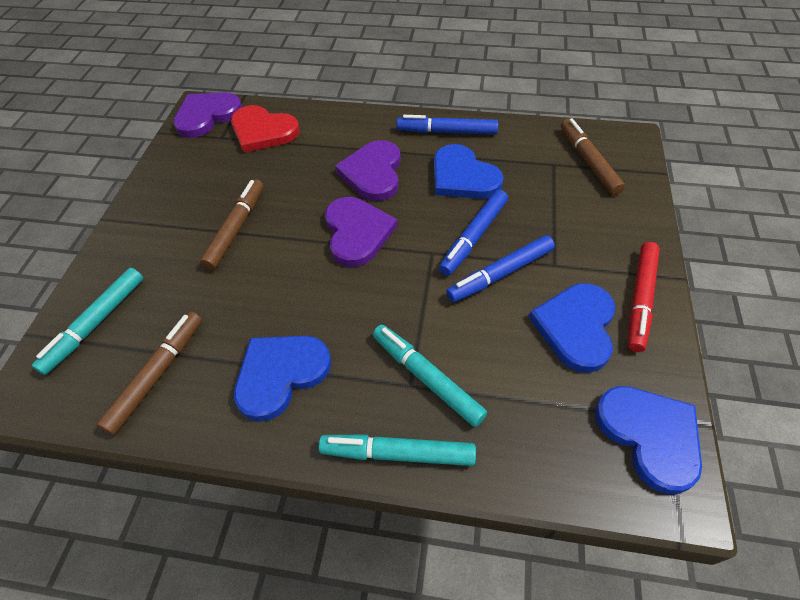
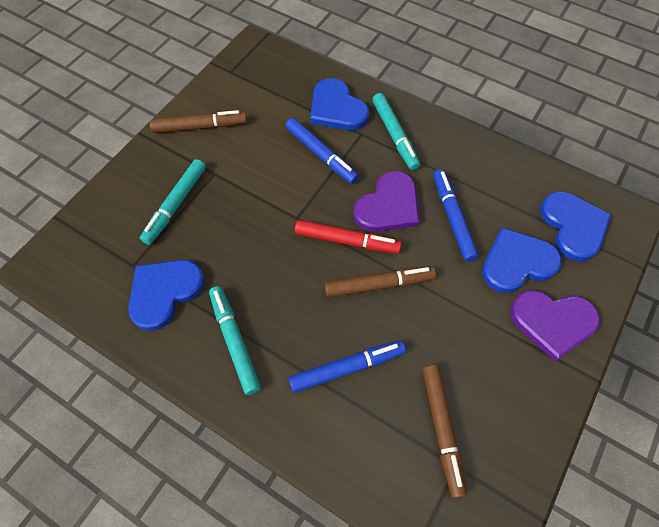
purple heart: [173,92,242,138] [325,197,397,267] [335,140,401,201] = 3 -> [354,171,420,232] [510,290,600,361] = 2
red heart: [231,105,300,152] = 1 -> none = 0

